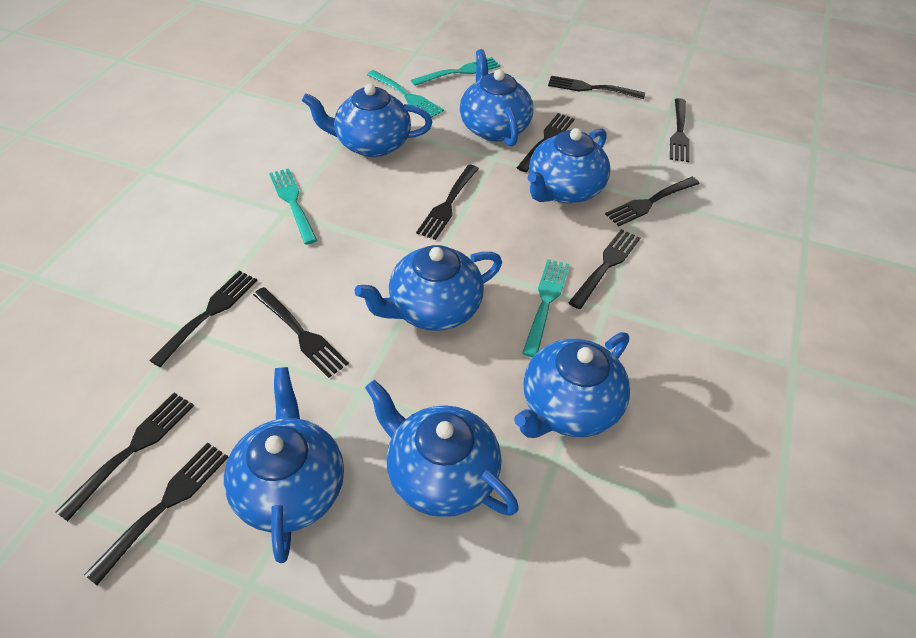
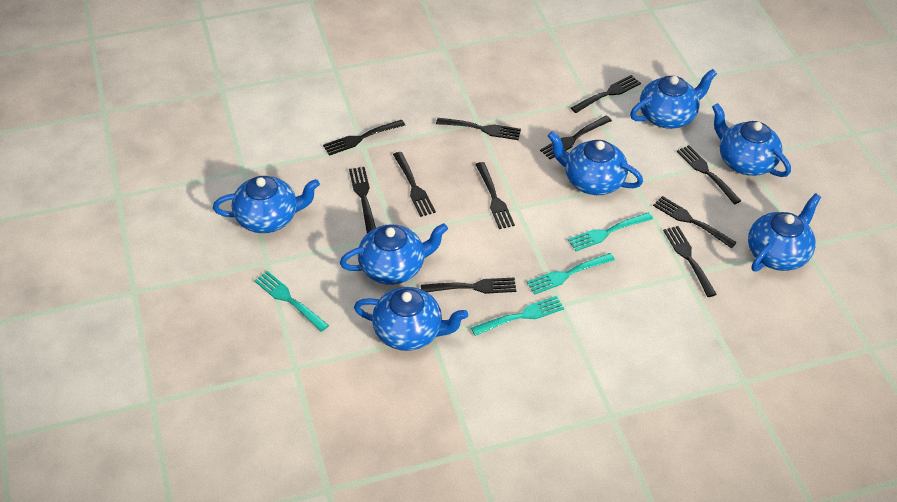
black fork: [55,393,194,521] [84,443,229,585] [149,271,258,367] [253,287,349,378] [416,164,479,240] [517,113,574,172] [548,76,645,99] [568,229,640,309] [605,177,700,226] [670,98,690,162] = 10 -> [323,120,405,156] [349,167,376,233] [393,152,436,217] [421,277,516,294] [436,118,521,140] [475,162,515,229] [540,115,612,159] [571,75,641,113] [653,196,737,248] [663,226,717,297] [677,145,741,205] = 11

